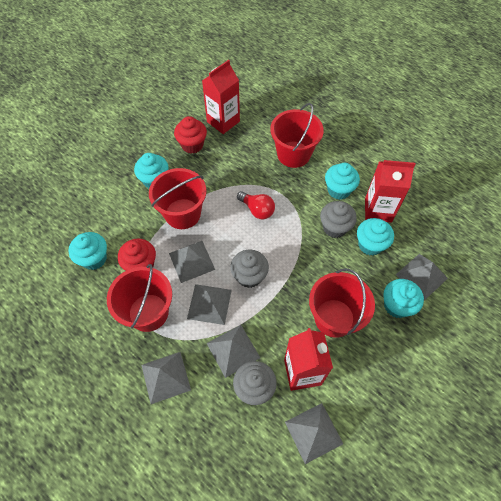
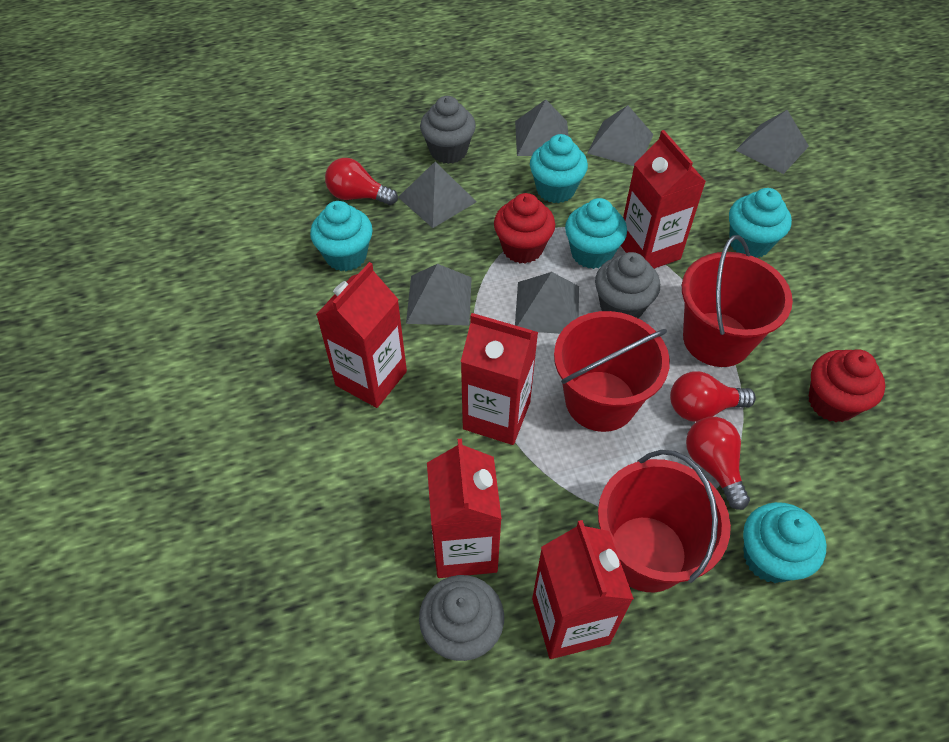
red bucket: [107,264,172,332] [149,168,207,229] [270,103,324,168] [309,268,375,338] = 4 -> [554,311,670,432] [598,450,731,592] [682,235,793,367] = 3
red carton: [202,60,240,134] [284,328,333,391] [365,160,415,222] = 3 -> [316,262,407,408] [427,439,502,578] [461,313,538,445] [532,520,634,659] [621,130,706,269] = 5
red light bulb: [237,191,275,219] = 1 -> [325,158,398,205] [670,371,756,422] [686,417,750,510] = 3

